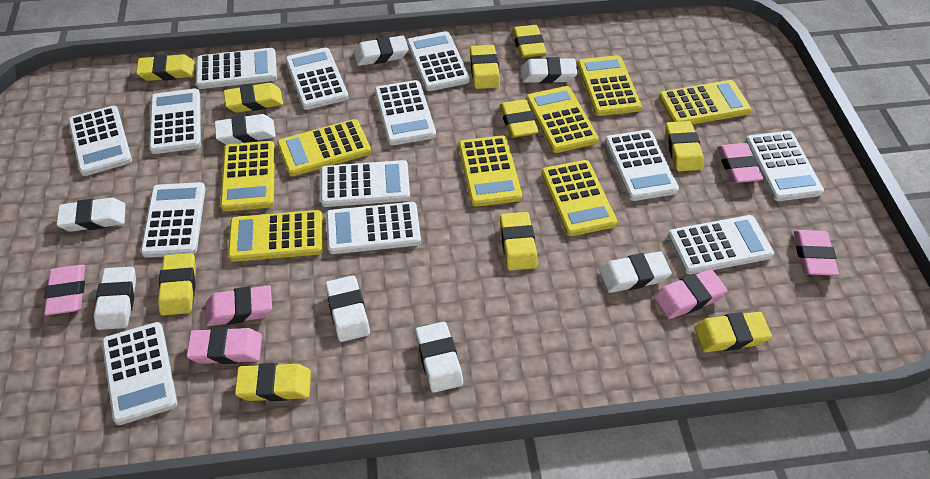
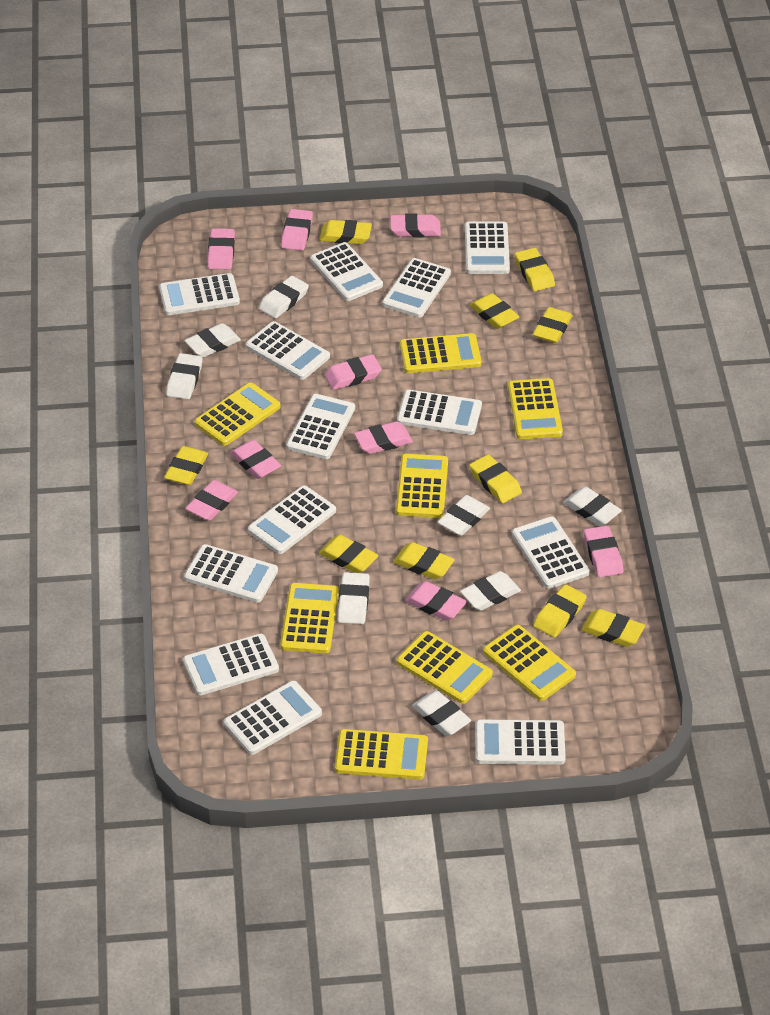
pink eraser: [44,265,85,316] [186,327,262,364] [206,285,272,326] [654,269,728,319] [717,143,763,183] [794,230,839,276] = 6 -> [185,480,238,521] [208,228,235,269] [230,440,281,479] [281,209,313,251] [325,354,382,390] [354,422,413,454] [390,213,441,237] [405,581,467,621] [584,526,623,577] = 9

